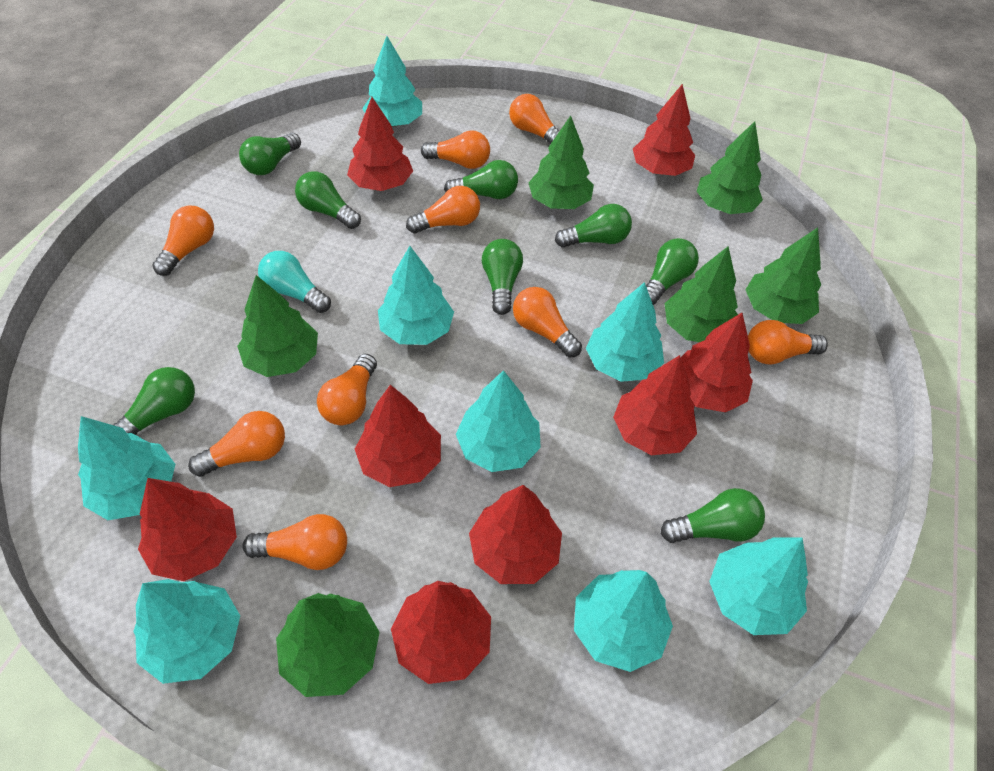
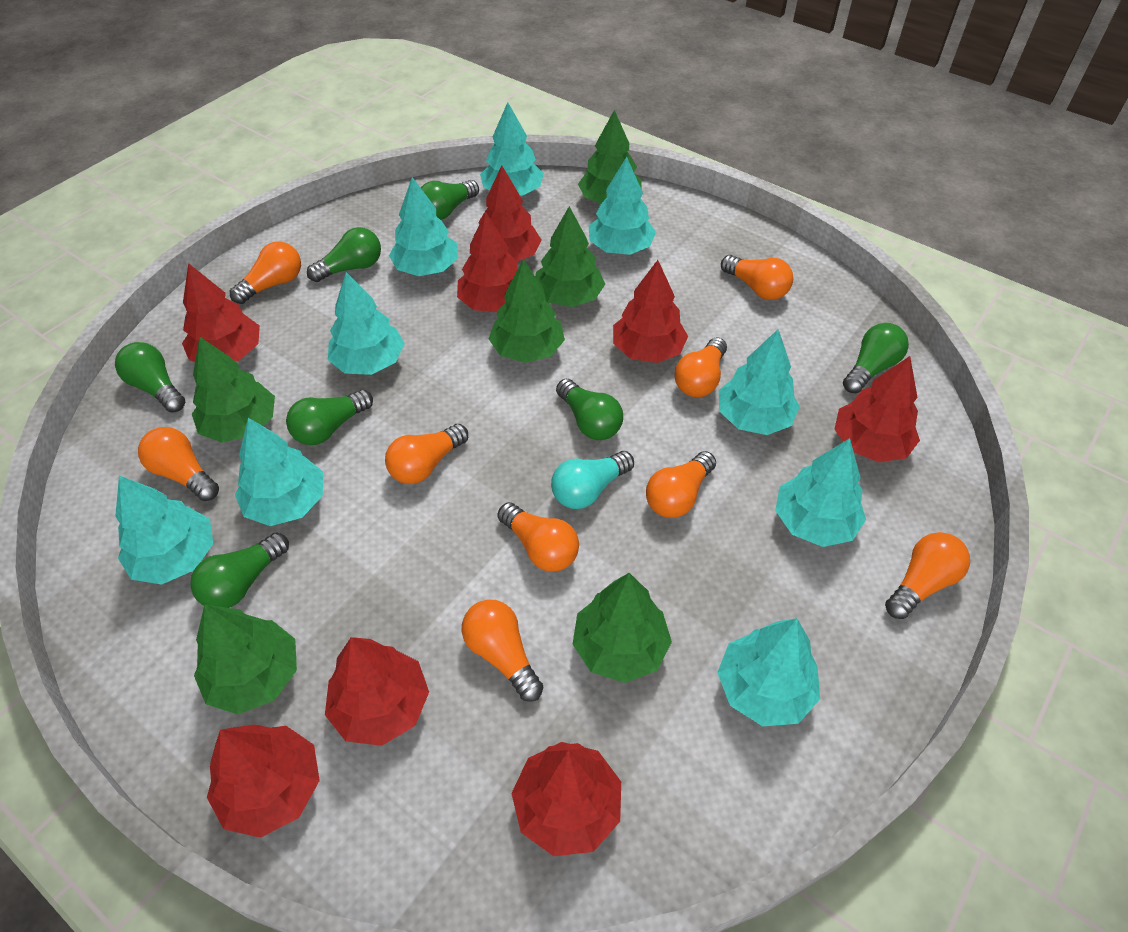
green light bulb: [113,367,195,435] [239,132,301,175] [295,171,361,229] [444,160,518,199] [482,239,523,315] [555,204,632,248] [646,238,699,305] [661,488,765,543] = 8 -> [115,342,185,413] [190,533,289,608] [286,390,373,445] [307,227,381,282] [421,180,479,220] [556,379,623,440] [843,323,909,394] = 7
turquoise tree: [78,416,175,520] [133,579,240,684] [362,36,422,127] [378,246,454,345] [456,370,541,472] [574,570,673,672] [586,282,664,382] [709,537,808,635] = 8 -> [115,476,213,584] [235,418,323,526] [328,272,405,375] [389,177,458,276] [480,102,544,196] [589,157,656,255] [717,618,820,726] [719,330,800,435] [775,438,866,547] = 9

